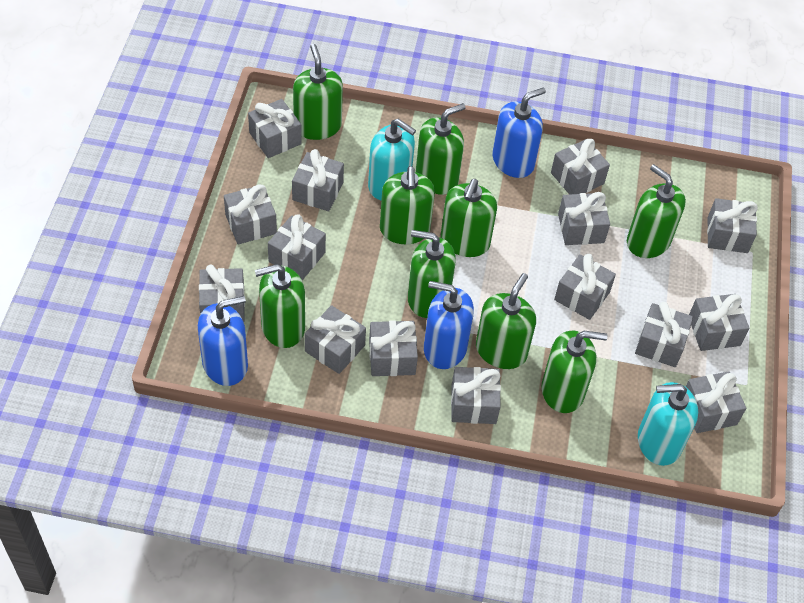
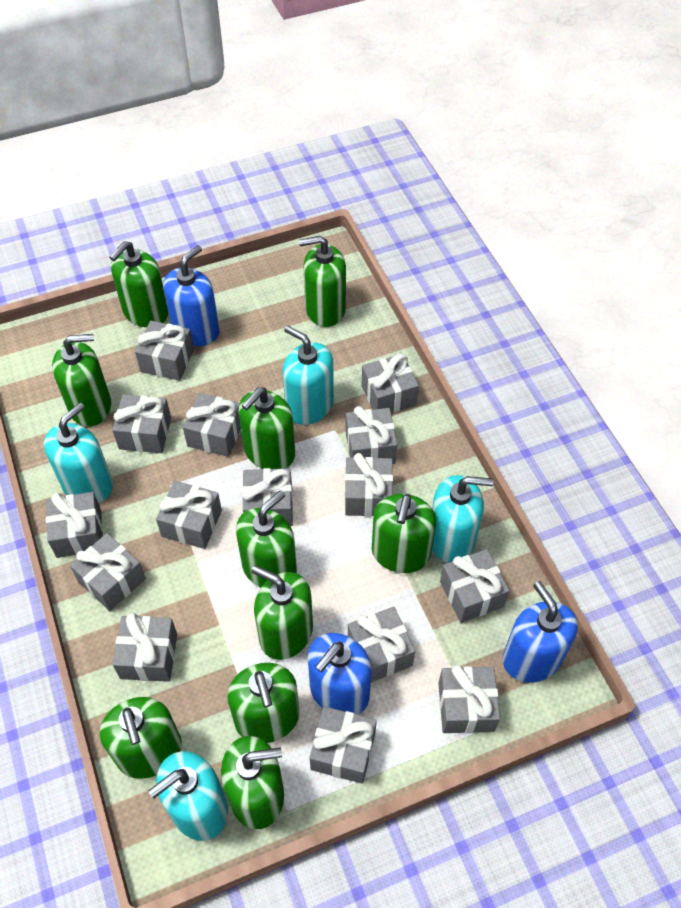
green soap dispenser: [255,264,305,348] [293,44,343,140] [380,166,435,244] [408,230,456,318] [416,103,466,195] [441,179,497,257] [476,273,536,369] [542,331,608,413] [627,164,686,258] = 9 -> [52,334,111,427] [100,697,182,779] [109,241,169,327] [221,736,284,829] [227,663,300,743] [236,490,297,588] [238,387,295,469] [251,565,313,660] [299,236,346,327] [372,494,436,573] = 10
turquoise soap dispenser: [368,118,416,200] [638,382,698,466] = 2 -> [44,403,113,503] [148,751,228,841] [282,326,334,425] [432,475,494,563] = 4

